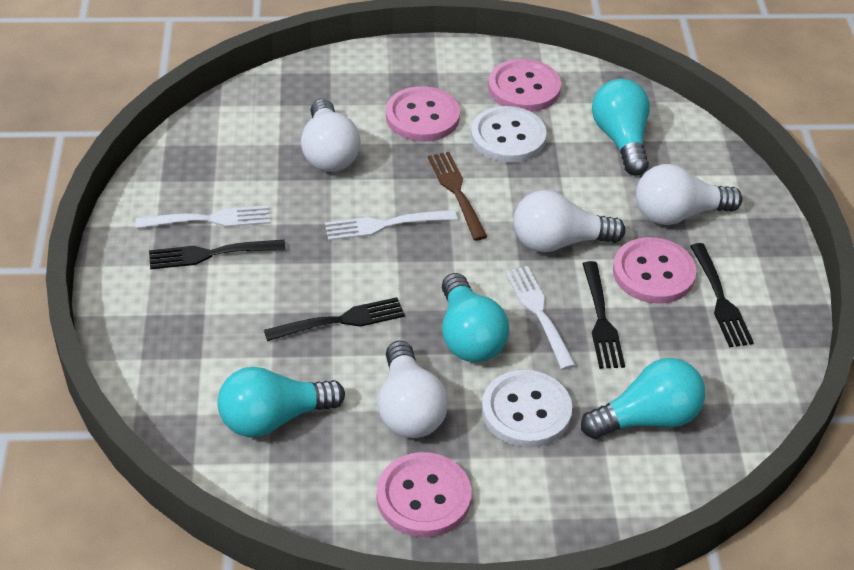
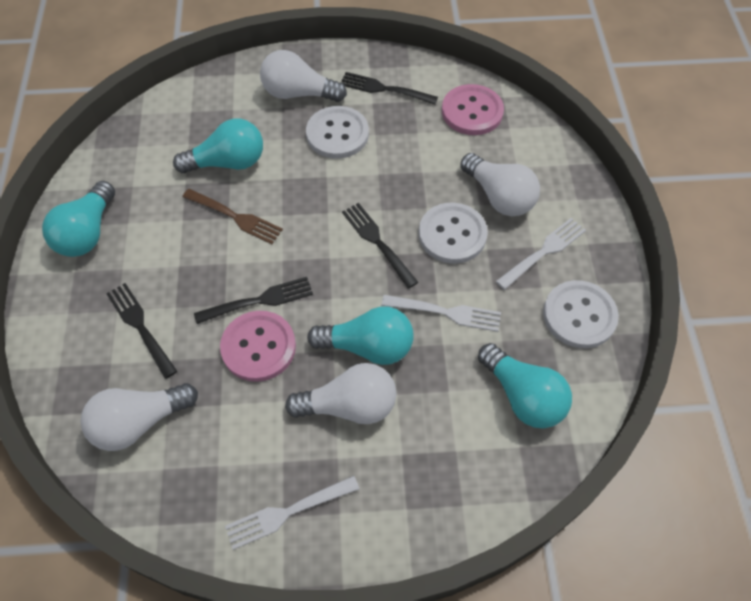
pink button: [376,452,471,537] [386,86,460,142] [488,59,561,112] [613,237,696,304] = 4 -> [220,311,296,382] [442,84,504,135] = 2
white button: [471,106,547,163] [482,370,572,448] = 2 -> [306,106,369,159] [419,203,488,264] [543,280,619,348] = 3

